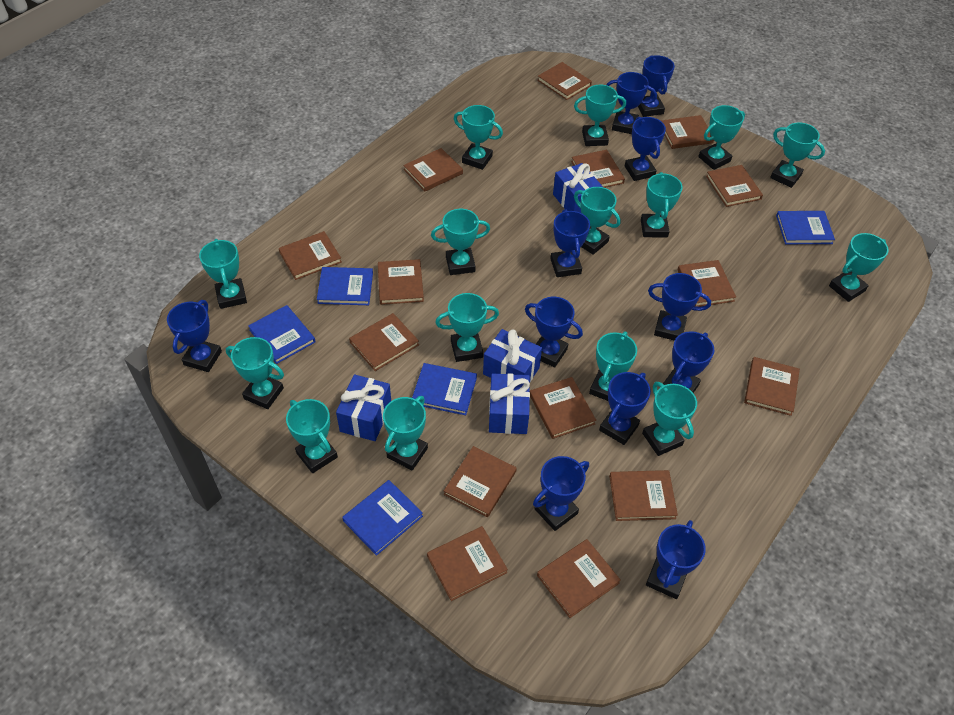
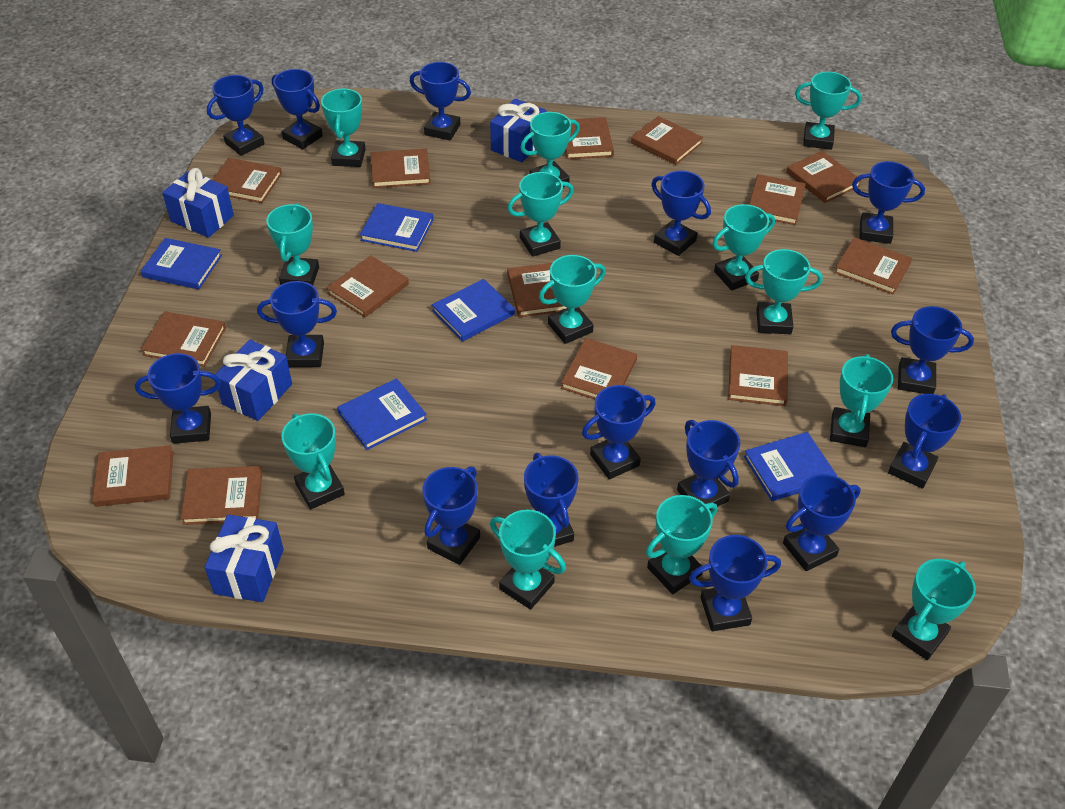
blue trophy: [167,300,222,372] [525,297,583,368] [533,456,589,531] [550,209,590,277] [599,372,651,445] [607,72,657,134] [625,117,666,181] [638,55,675,117] [646,520,706,599] [648,273,711,341] [663,331,715,393] = 11 -> [135,353,221,444] [207,75,265,156] [257,281,337,367] [272,69,323,149] [410,62,471,140] [422,466,480,565] [524,453,578,547] [582,385,656,479] [651,171,711,256] [677,420,741,510] [689,535,781,631] [783,474,861,571] [852,161,925,244] [888,394,961,489] [891,306,974,394] = 15
brown book: [279,231,342,280] [349,313,419,371] [378,259,424,305] [403,148,463,191] [427,526,508,601] [444,446,517,517] [530,377,596,439] [537,62,592,100] [537,539,621,618] [571,150,625,188] [609,470,678,521] [661,115,714,149] [678,260,736,307] [706,165,763,207] [744,357,800,416] = 15 -> [92,445,173,507] [141,311,226,367] [181,466,263,525] [213,158,282,203] [327,255,409,318] [371,149,431,188] [507,263,567,317] [561,338,637,399] [565,117,614,159] [631,116,703,165] [728,345,788,406] [749,174,806,225] [786,151,862,203] [834,237,912,295] = 14
turquoise trophy: [199,239,247,309] [226,337,284,409] [286,399,338,473] [383,396,428,470] [431,209,490,275] [435,293,499,362] [454,105,503,170] [574,85,626,146] [574,187,621,255] [589,331,637,401] [641,172,683,238] [642,382,697,456] [698,105,745,170] [770,122,825,188] [829,233,889,302] = 15 -> [266,203,319,285] [281,413,345,510] [321,88,366,167] [490,510,566,610] [507,172,574,257] [520,112,580,187] [539,255,606,344] [646,495,717,594] [712,204,775,291] [745,249,823,335] [795,72,862,150] [830,354,893,447] [892,559,976,660] = 13

